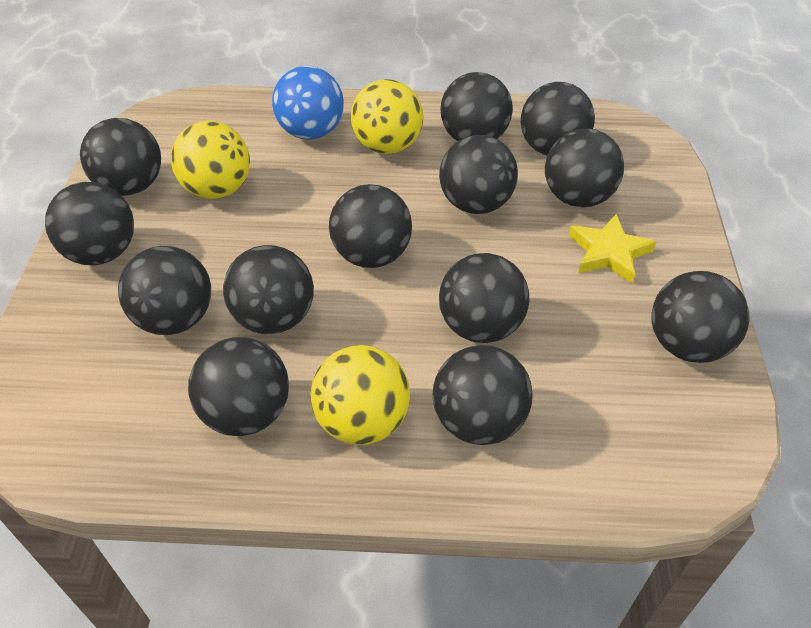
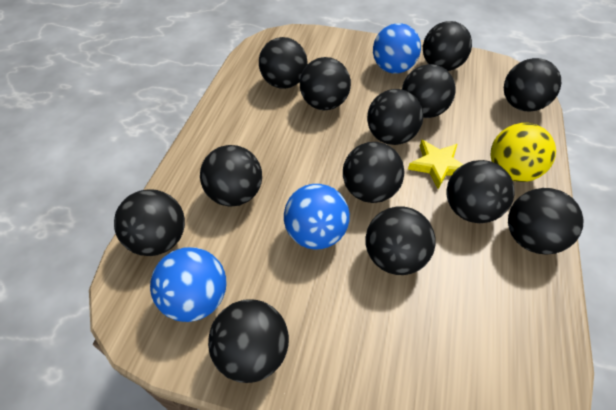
blue ball: [272,66,344,140] = 1 -> [150,247,227,322] [284,184,350,250] [373,23,421,74] = 3
yellow ball: [171,121,250,199] [311,345,410,445] [351,79,423,154] = 3 -> [491,123,556,182] = 1

